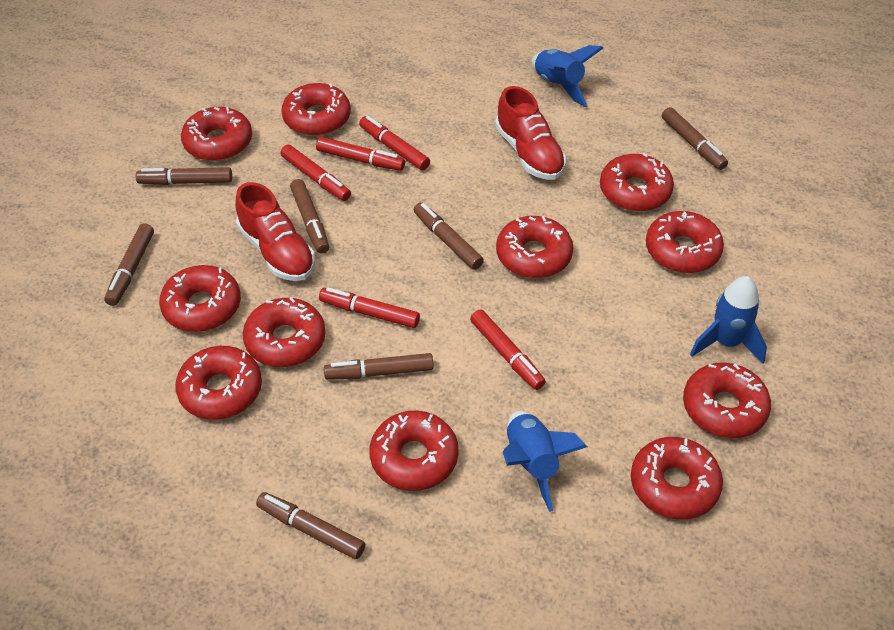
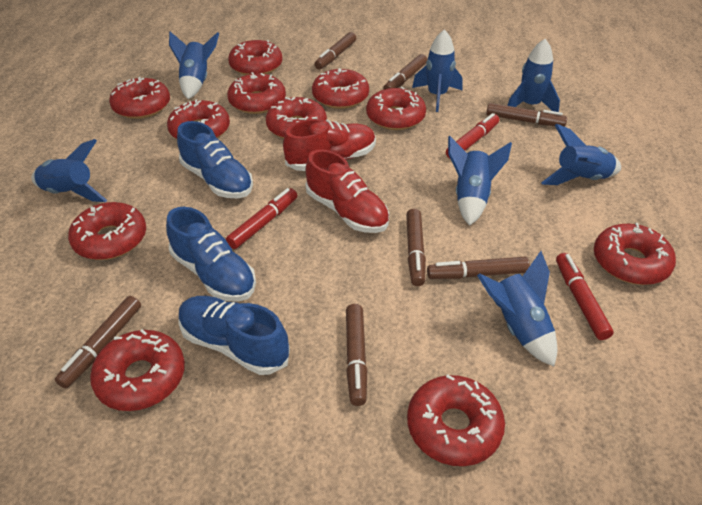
blue rocket: [503,411,587,512] [532,45,603,107] [690,276,767,364] = 3 -> [32,139,107,202] [169,32,219,99] [412,29,463,112] [448,136,512,226] [477,251,557,366] [507,39,560,112] [541,124,621,185] = 7
blue shoe: none = 0 -> [166,207,256,302] [177,121,253,198] [178,296,290,375] = 3
red marker: [281,144,351,201] [316,137,405,171] [319,288,420,328] [359,116,430,170] [470,310,546,390] = 5 -> [226,188,297,249] [446,113,499,158] [556,253,614,340] = 3

